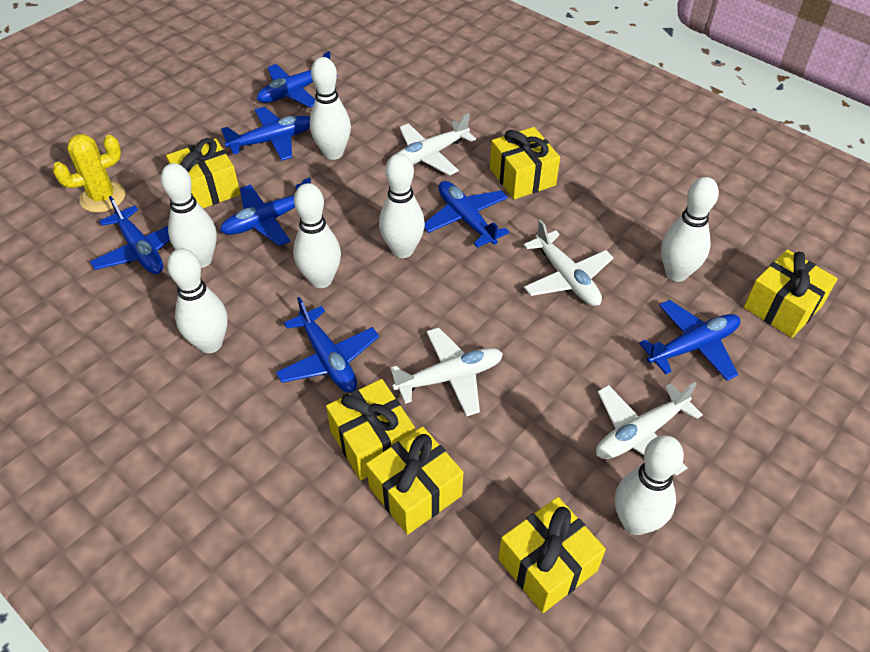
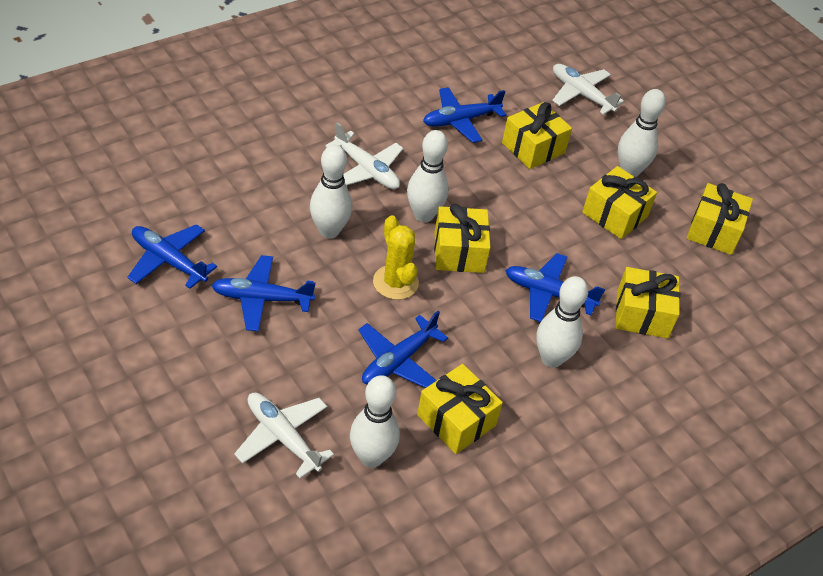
blue plane: [90,196,170,274] [220,177,311,246] [221,107,310,161] [257,51,330,108] [276,297,379,393] [424,181,510,248] [639,300,740,381] = 7 -> [127,224,217,289] [211,255,316,332] [358,311,448,388] [423,87,506,143] [505,253,605,322] = 5
white bowling pin: [160,163,217,268] [167,249,228,353] [293,183,341,288] [310,57,351,160] [379,154,425,258] [615,435,684,535] [661,177,719,282] = 7 -> [310,145,352,238] [350,375,400,468] [407,130,449,222] [536,276,588,368] [618,89,666,177] = 5
white plane: [390,328,503,417] [397,113,476,175] [524,220,614,306] [596,382,703,476] = 4 -> [234,392,334,479] [325,122,403,189] [552,64,624,115] = 3

